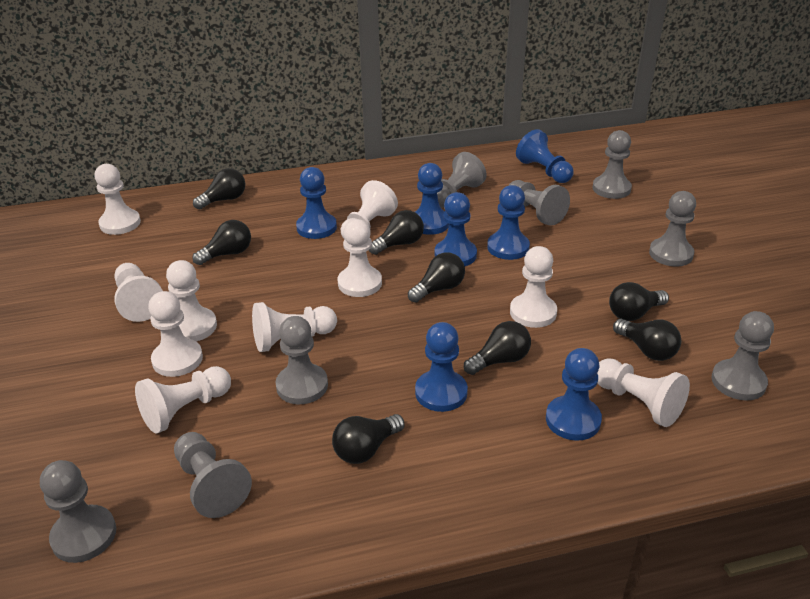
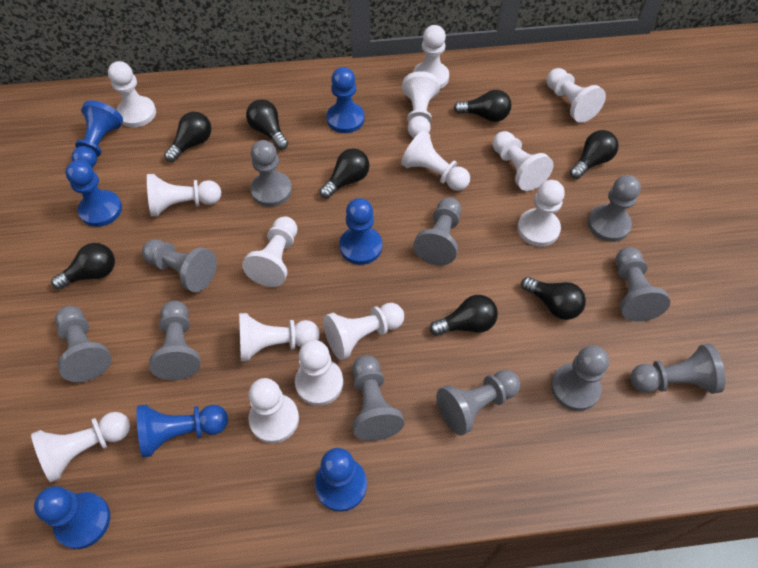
grey pawn: [40,460,116,563] [174,432,252,518] [275,316,328,404] [437,152,487,208] [508,180,570,226] [592,130,632,199] [649,191,696,267] [711,311,774,400] = 8 -> [55,306,111,382] [142,239,217,292] [149,300,200,380] [251,140,292,207] [352,355,404,441] [413,197,461,266] [436,370,520,436] [551,345,609,411] [588,175,641,242] [616,247,670,322] [630,344,725,394] = 11
white pawn: [95,164,141,235] [114,263,163,322] [135,366,231,433] [148,291,203,377] [166,260,217,341] [252,302,337,352] [338,219,382,297] [341,180,398,239] [510,246,557,328] [597,358,690,427] = 10 -> [31,412,130,482] [108,61,156,127] [147,174,221,217] [239,313,320,361] [242,217,297,287] [249,378,299,443] [295,340,343,406] [323,303,404,360] [401,130,470,191] [402,71,440,138] [413,25,449,89] [493,131,553,191] [517,180,565,247] [547,68,606,123] = 14

